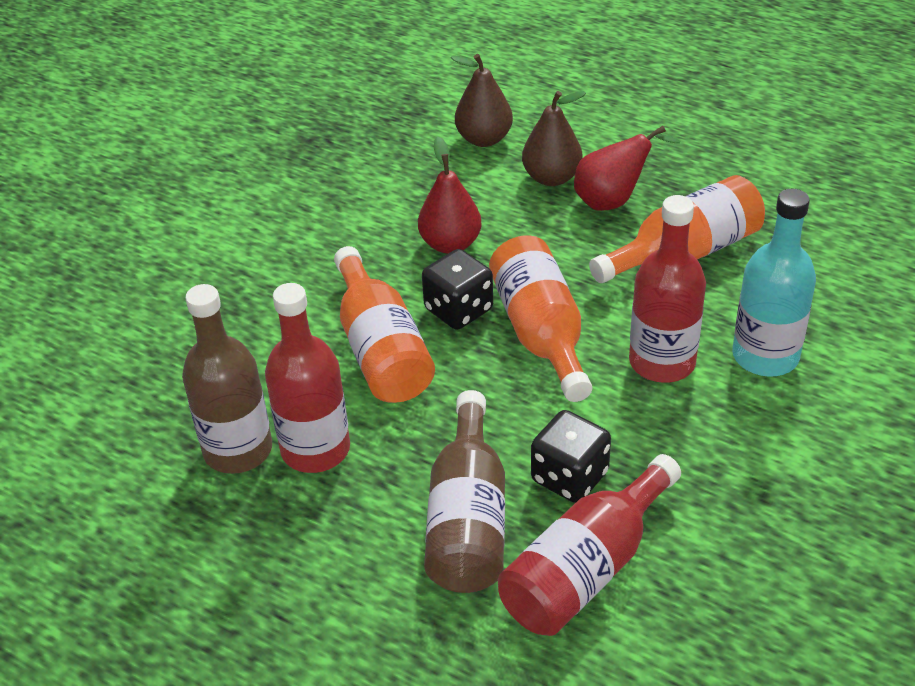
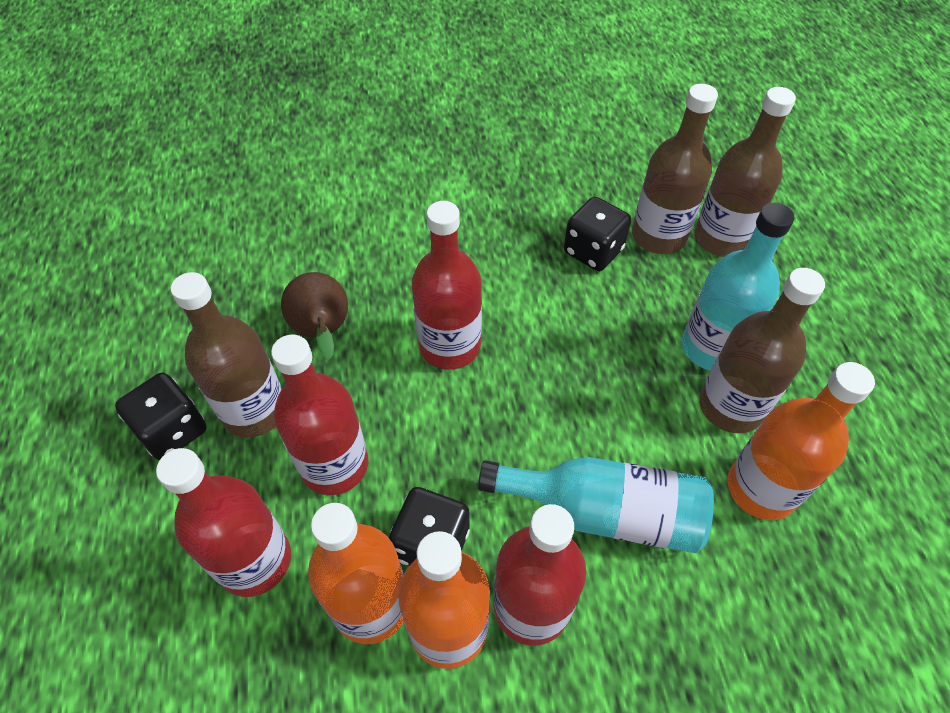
black dice: [422,249,493,330] [531,410,611,503] = 2 -> [115,373,207,460] [389,487,470,566] [564,197,631,271] = 3
brown bottle: [182,284,272,474] [424,390,505,593] = 2 -> [171,272,282,438] [632,84,718,254] [694,87,796,257] [699,268,825,433] = 4
brown pear: [450,54,513,147] [522,91,586,186] = 2 -> [281,272,348,359] = 1
red bottle: [265,283,350,473] [498,454,681,636] [629,195,706,383] = 3 -> [156,448,291,597] [271,335,368,495] [412,201,482,370] [493,504,586,646] = 4
red pear: [418,137,482,254] [574,126,680,211] = 2 -> none = 0
turquoise bottle: [732,189,816,377] = 1 -> [478,457,714,553] [682,203,795,370] = 2

